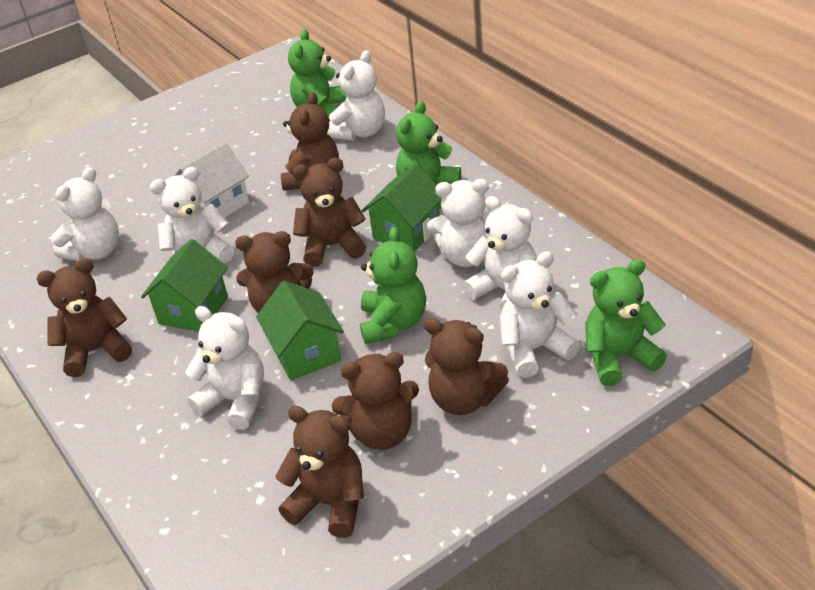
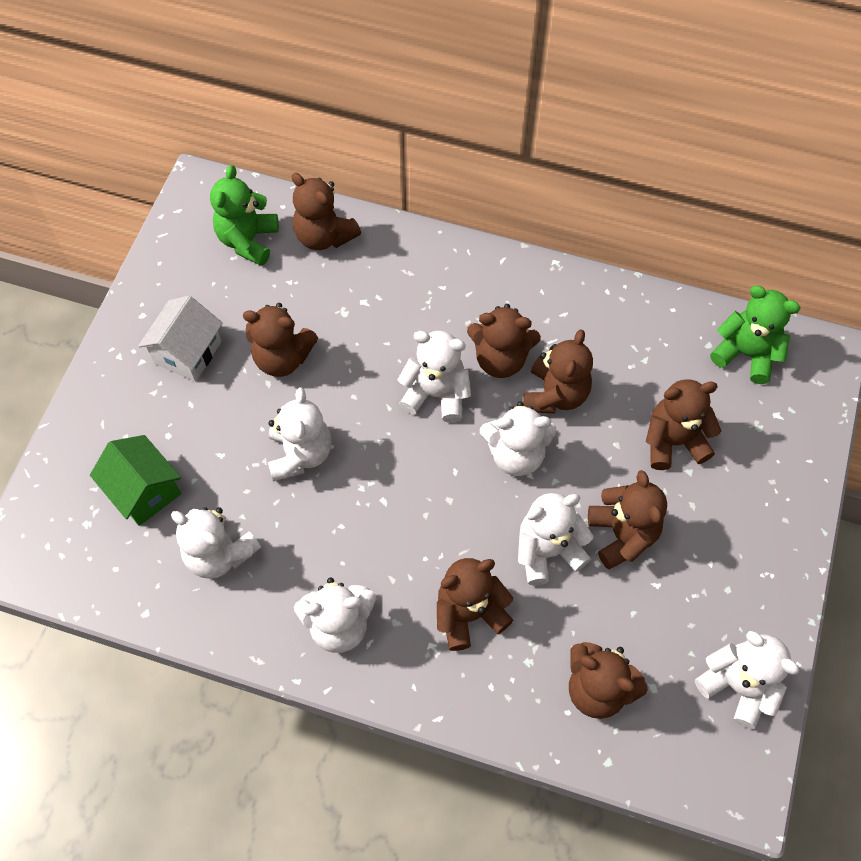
brown teddy bear: [37,258,132,377] [235,231,314,313] [275,406,364,538] [281,92,339,191] [293,158,366,267] [332,352,419,450] [424,318,509,415] = 7 -> [243,303,318,377] [291,173,361,250] [437,558,513,651] [467,304,541,378] [523,329,593,413] [569,642,648,719] [588,470,667,569] [646,379,721,470] = 8
green house: [141,239,228,332] [256,281,344,381] [362,164,441,252] = 3 -> [90,435,181,526] = 1
green teddy bear: [288,29,347,121] [360,226,426,344] [396,101,461,209] [585,259,667,386] = 4 -> [210,165,279,266] [710,286,800,384] = 2

